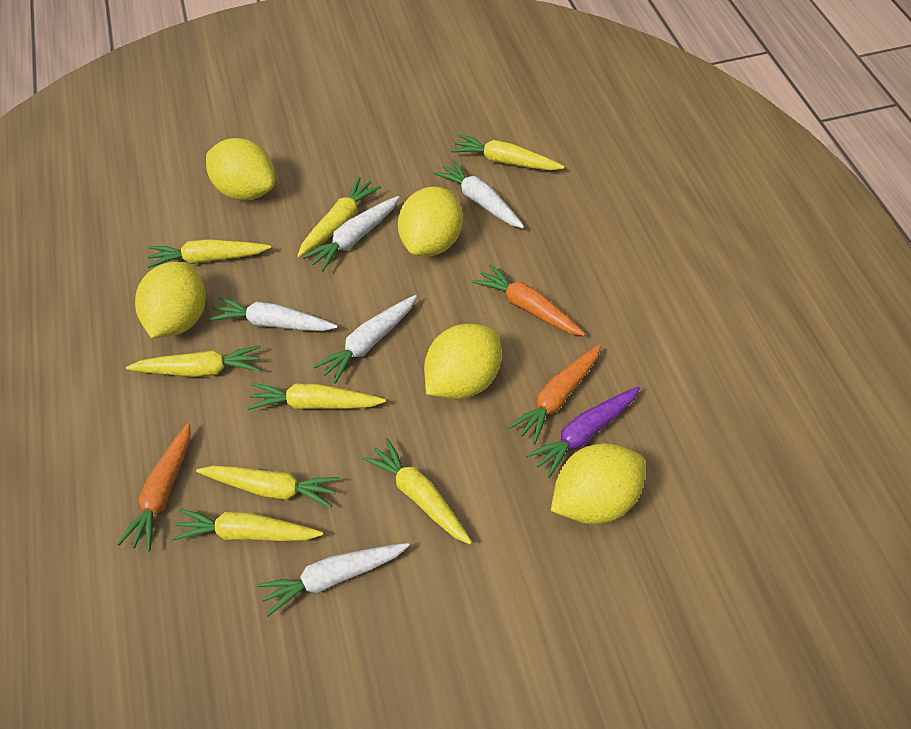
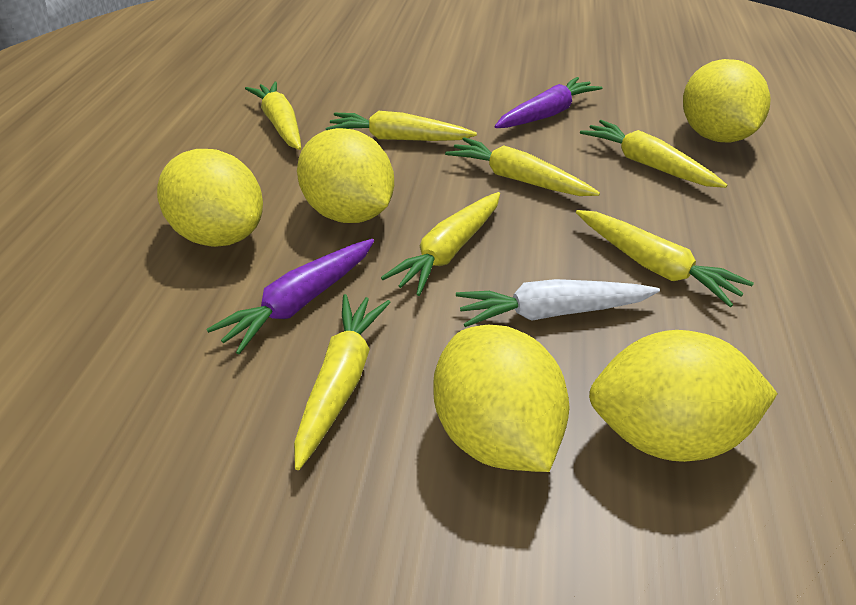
orange carrot: [117,423,190,552] [472,264,585,336] [508,344,601,445] = 3 -> none = 0
purple carrot: [526,386,640,478] = 1 -> [207,239,374,354] [495,77,602,128] = 2
white carrot: [209,297,338,331] [257,543,409,616] [303,196,400,272] [313,295,417,384] [433,160,524,228] = 5 -> [456,279,660,327] = 1
yellow carrot: [126,345,261,377] [147,239,271,268] [172,509,323,541] [196,465,340,508] [247,383,386,410] [297,177,381,257] [362,438,472,545] [451,134,565,170] = 8 -> [245,82,301,150] [294,294,391,470] [325,111,477,141] [381,192,500,296] [445,137,600,196] [576,210,754,307] [580,120,727,188] = 7

